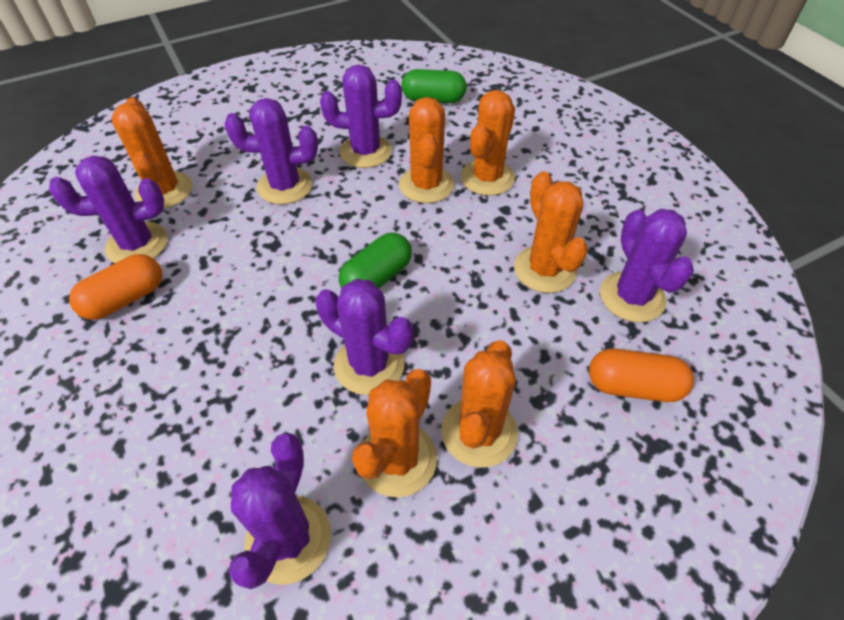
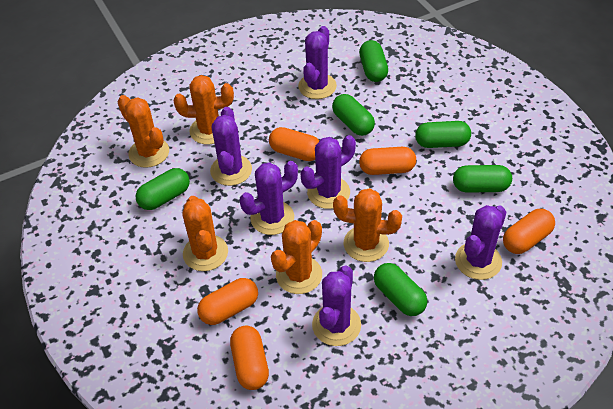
green capsule: [339,232,412,289] [402,69,467,103] = 2 -> [136,168,190,210] [332,94,375,136] [359,40,388,82] [374,263,427,316] [415,121,471,148] [453,165,512,193] = 6
orange cactus: [112,97,193,209] [352,369,437,497] [399,97,454,203] [441,340,518,468] [460,90,515,196] [514,171,588,293] = 6 -> [118,95,169,168] [174,75,234,145] [182,196,228,271] [271,220,322,294] [333,188,402,262] = 5
orange capsule: [69,254,163,320] [589,349,694,402] = 2 -> [197,278,258,325] [230,326,269,390] [269,127,319,161] [359,147,416,175] [503,209,555,254] = 5

